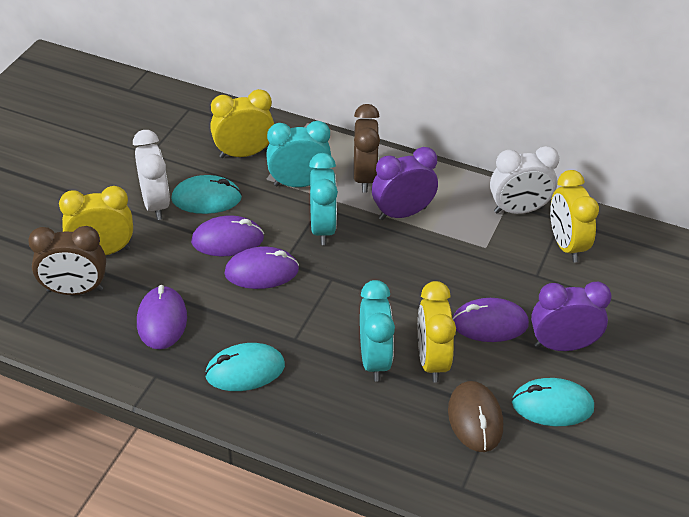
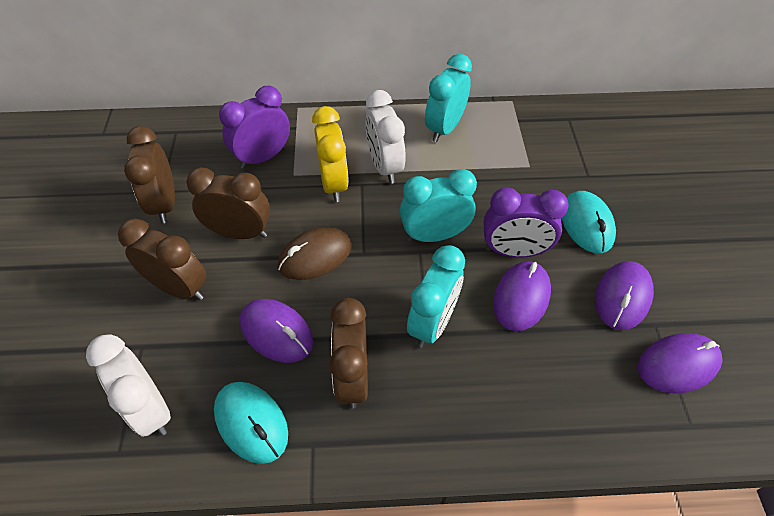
brown clock: [28,226,106,295] [354,104,380,193] = 2 -> [118,218,206,301] [124,126,175,224] [186,167,270,239] [329,298,368,409] = 4
turquoise mouse: [171,175,242,214] [205,343,285,391] [512,378,594,426] = 3 -> [214,382,288,464] [562,191,616,253] = 2
yellow clock: [59,186,133,255] [210,89,274,158] [418,281,456,383] [550,170,599,262] = 4 -> [312,106,349,202] = 1

